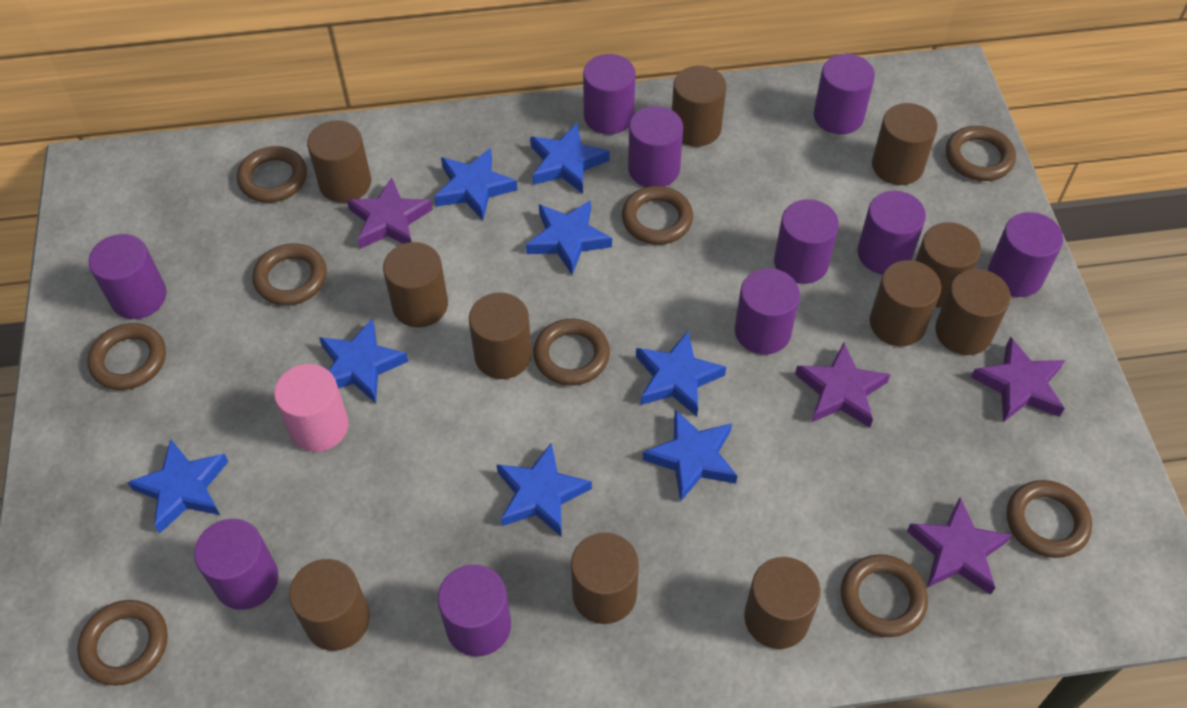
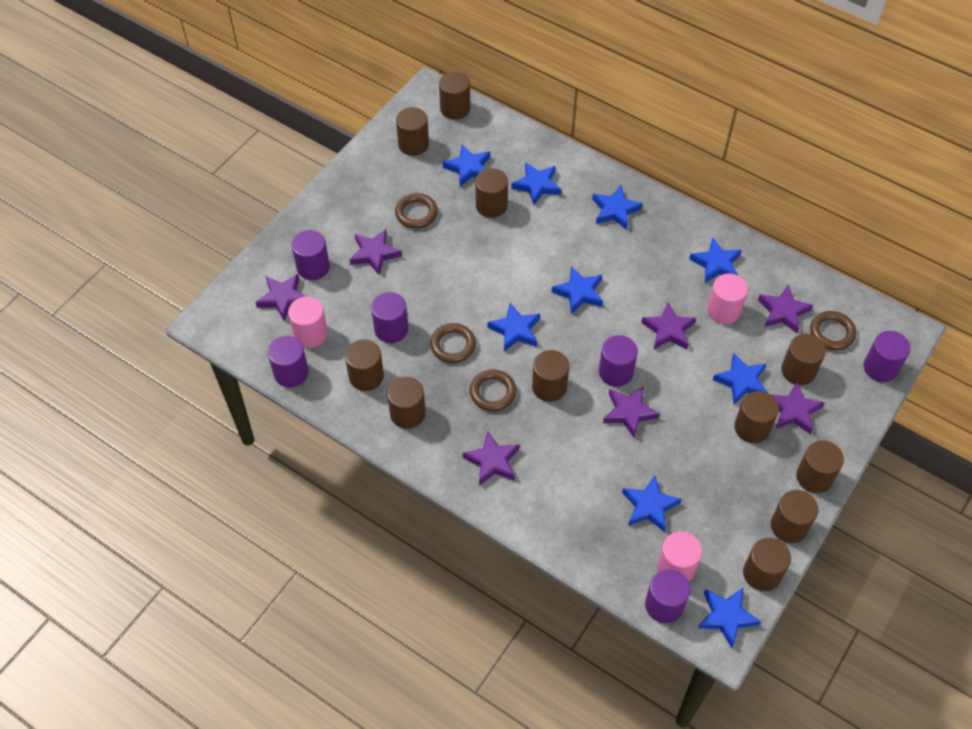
blue star: [127,439,229,533] [319,319,408,403] [434,148,518,221] [496,443,592,537] [526,200,612,275] [530,123,610,194] [636,331,726,417] [643,410,737,502] = 8 -> [443,144,490,187] [487,303,540,352] [511,162,561,205] [552,266,603,314] [592,186,643,230] [622,476,681,532] [689,237,742,283] [698,588,761,648] [713,353,768,404] = 9
brown ring: [77,600,168,686] [87,323,166,390] [237,146,307,203] [252,243,327,306] [533,319,610,386] [622,186,693,245] [841,554,928,637] [946,126,1016,181] [1007,480,1092,558] = 9 -> [395,193,438,229] [430,323,476,363] [470,370,517,411] [810,311,856,350] = 4
pink cylinder: [274,364,349,452] = 1 -> [288,297,328,348] [657,531,702,581] [707,273,748,324] = 3
purple cylinder: [88,234,166,319] [194,519,278,610] [438,564,511,656] [583,54,636,134] [628,106,683,187] [735,268,800,355] [774,199,839,284] [814,54,875,134] [858,191,926,274] [988,212,1063,297] = 10 -> [268,336,309,387] [292,230,330,280] [371,292,408,343] [599,335,638,387] [645,569,690,623] [864,331,911,382] = 6
purple star: [347,177,433,249] [795,343,890,428] [907,497,1012,595] [971,337,1065,422] = 4 -> [255,274,307,321] [349,229,402,275] [463,431,519,486] [603,386,660,438] [641,303,696,349] [758,284,813,333] [770,382,825,434] = 7

